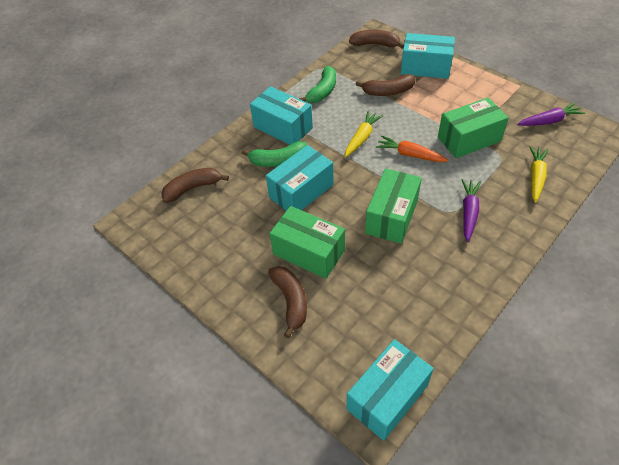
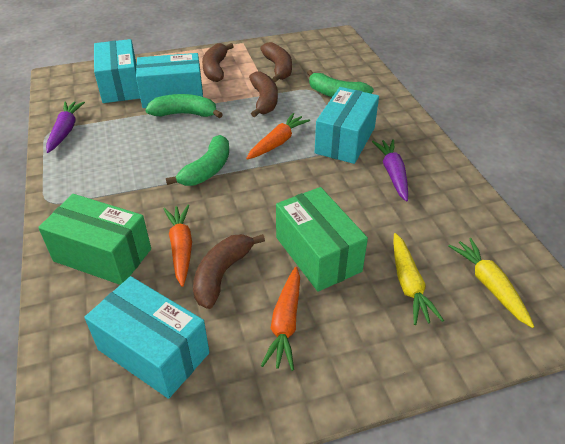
green banana: [242,141,307,167] [299,66,336,103] = 2 -> [145,94,223,118] [166,135,229,186] [307,70,374,97] = 3
green box: [269,206,345,279] [365,168,422,244] [438,97,509,158] = 3 -> [38,194,151,285] [276,187,368,292] = 2
orange carrot: [376,135,449,162] = 1 -> [164,205,192,287] [246,113,310,160] [261,267,300,371] = 3

